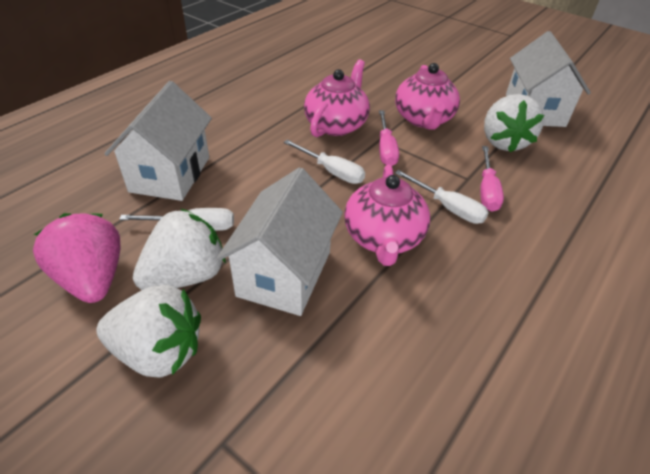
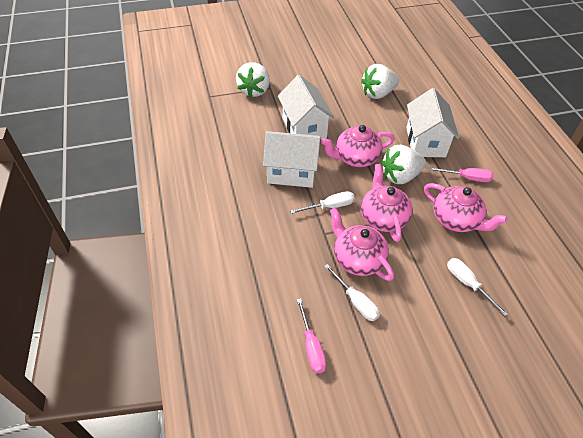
pink strawberry: [33,213,120,303] = 1 -> none = 0
pink teapot: [304,59,370,137] [344,165,430,266] [395,63,460,130] = 3 -> [321,125,395,167] [330,208,394,281] [361,164,413,242] [424,183,508,232] = 4

